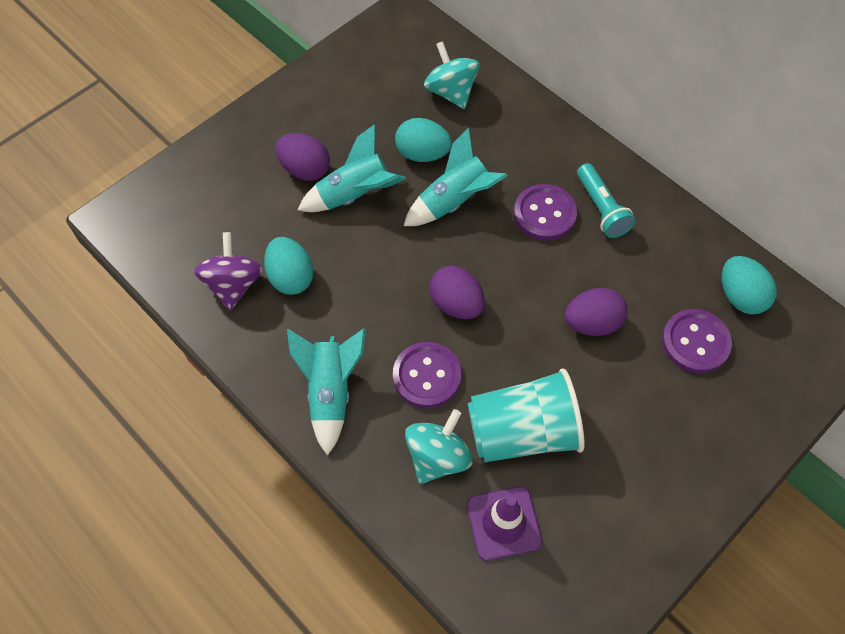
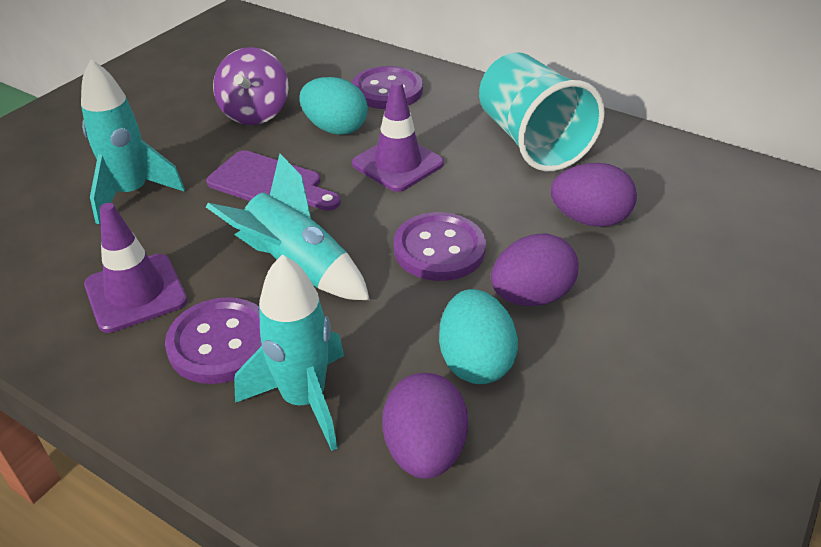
purple cutting board: none = 0 -> [206,150,341,211] = 1
purple traffic cone: [467,486,542,561] = 1 -> [84,203,187,333] [352,80,444,192] = 2
turquoise egg: [264,237,313,295] [395,118,452,162] [722,256,777,315] = 3 -> [299,77,368,135] [439,289,518,384] = 2
turquoise flashlight: [577,163,636,238] = 1 -> none = 0
turquoise spinning top: [405,409,473,484] [424,41,480,109] = 2 -> none = 0

